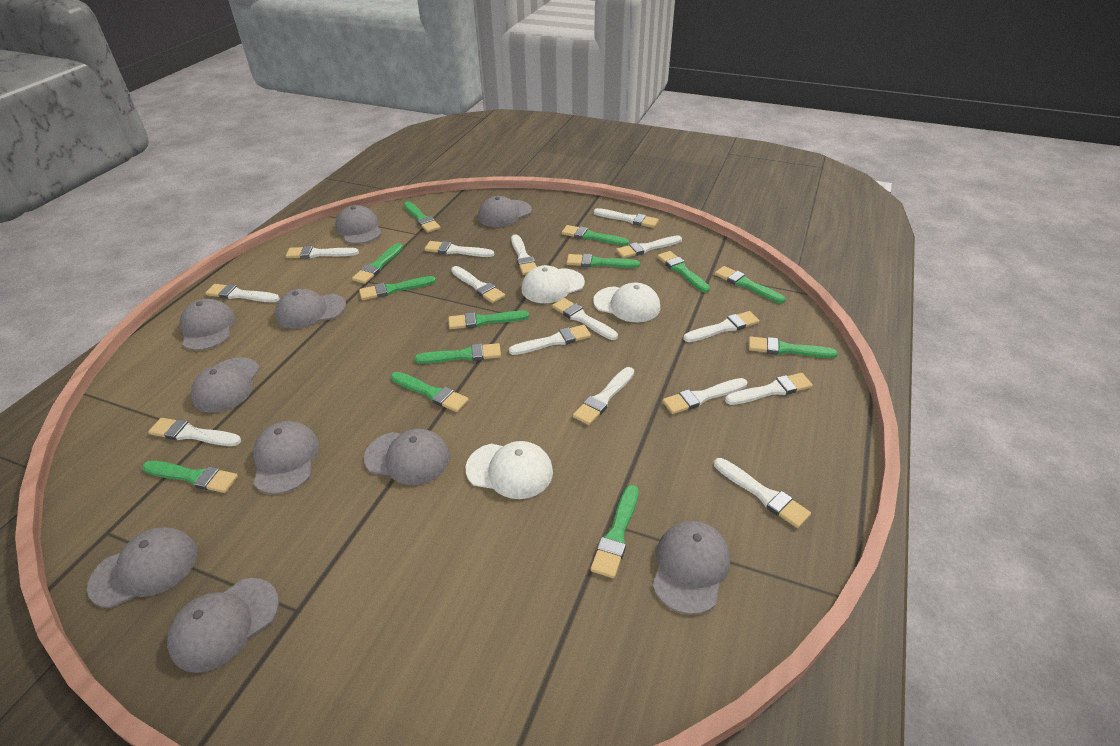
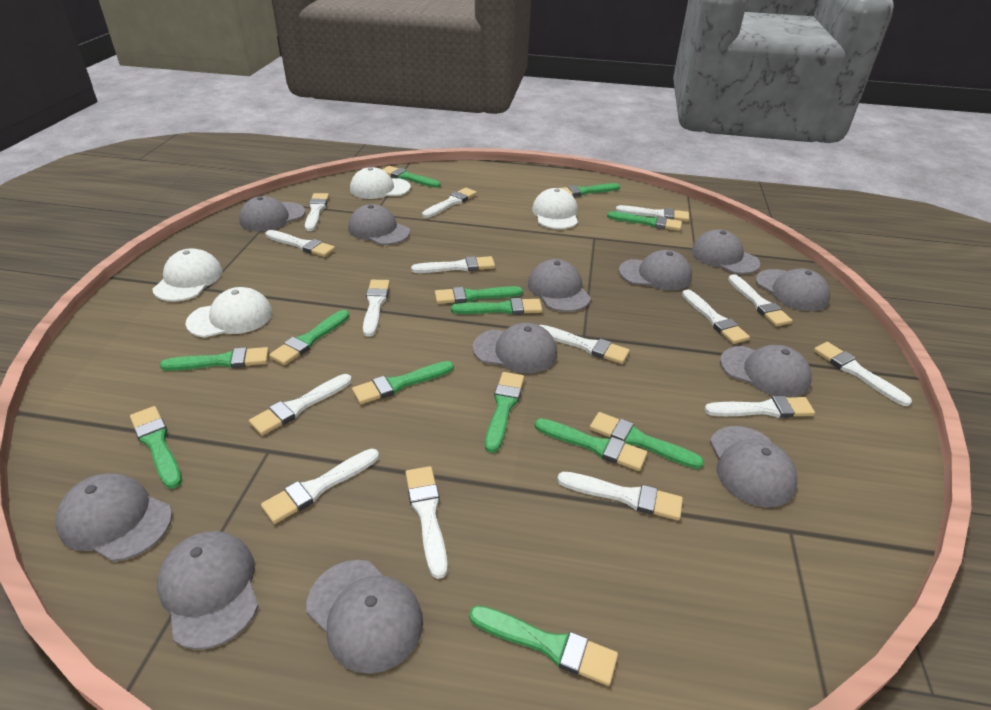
grey cap: [87,527,197,608] [167,578,279,673] [180,299,235,351] [191,357,260,413] [253,421,319,494] [275,289,346,329] [335,205,382,244] [364,429,450,485] [478,196,532,227] [652,521,730,615] = 10 -> [56,473,172,562] [157,531,258,650] [239,196,305,231] [306,560,423,674] [348,204,410,245] [472,323,557,374] [528,259,591,312] [619,250,692,290] [691,229,760,274] [710,426,797,508] [720,345,812,397] [756,269,830,311] = 12
white cap: [466,441,553,499] [521,265,585,303] [593,283,660,322] = 3 -> [152,248,223,301] [186,287,272,338] [350,167,411,199] [532,188,578,229] = 4

